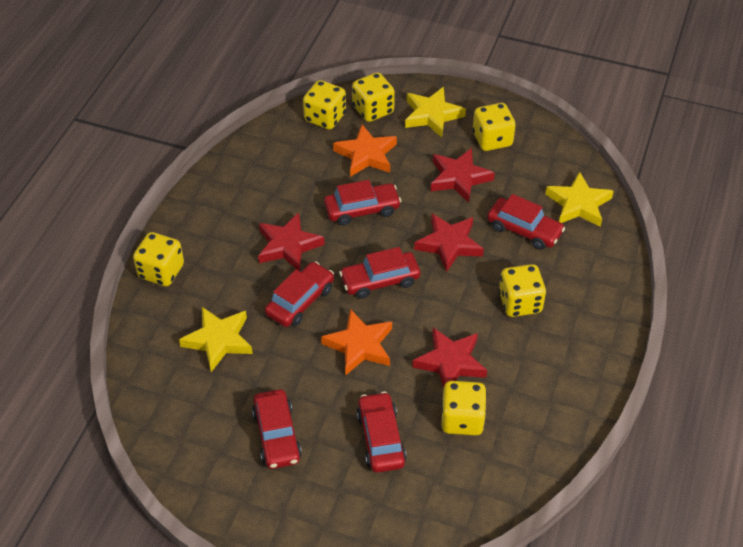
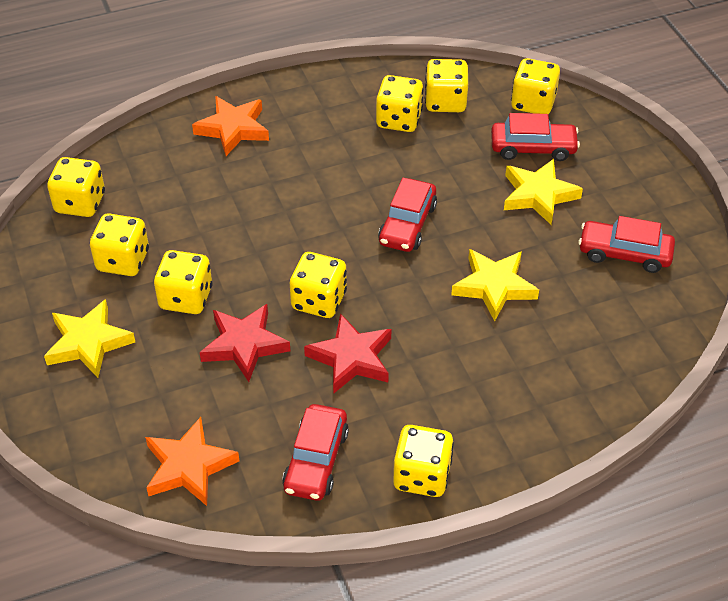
red car: [252,389,302,469] [265,261,334,327] [324,180,401,226] [339,247,420,299] [356,392,407,473] [487,194,565,250] = 6 -> [282,404,349,501] [378,177,437,252] [491,113,580,161] [579,216,675,273] = 4
red star: [258,213,325,271] [412,328,487,388] [414,214,484,272] [431,148,495,203] = 4 -> [200,304,290,382] [304,313,391,393] = 2
yellow dice: [133,232,184,286] [303,80,346,130] [352,72,395,122] [441,381,487,435] [473,103,516,151] [499,264,546,317] = 6 -> [47,157,105,217] [90,213,149,276] [154,250,213,314] [290,252,347,318] [376,75,424,132] [393,425,454,497] [425,59,468,112] [511,58,560,114] = 8

